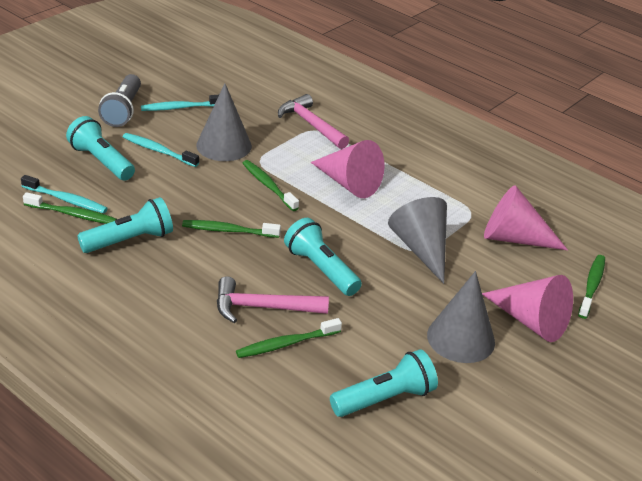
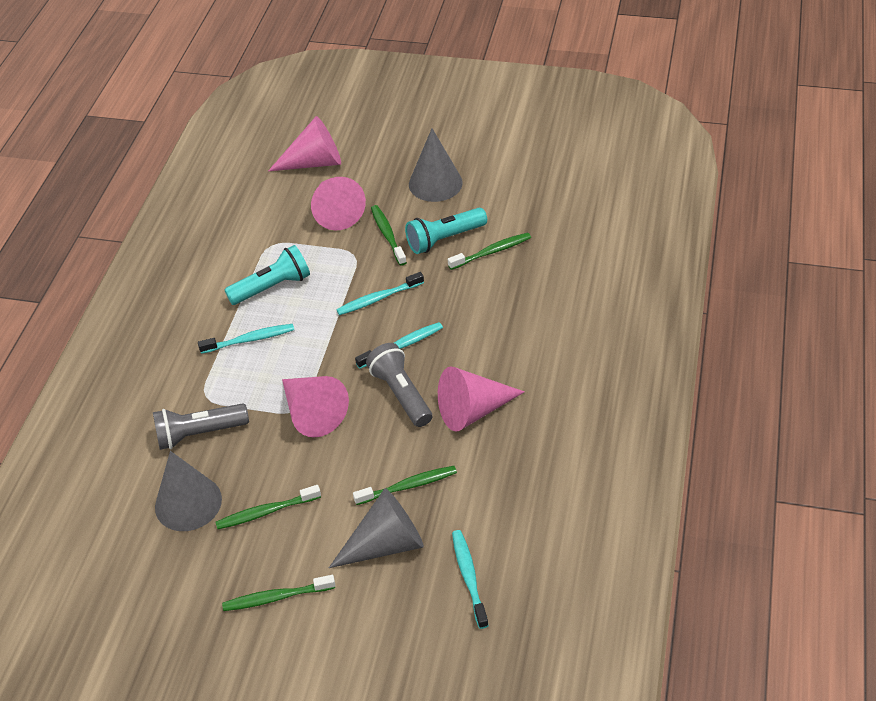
grey flashlight: [98,74,141,127] = 1 -> [153,403,249,450] [366,343,432,427] = 2
pink cone: [311,140,385,198] [482,275,573,342] [484,185,568,250] = 3 -> [268,116,341,171] [282,376,349,438] [311,177,366,230] [438,367,525,432] = 4
pink hammer: [217,276,329,323] [278,94,349,149] = 2 -> none = 0
turquoise flashlight: [66,116,135,181] [77,197,173,253] [284,218,362,296] [330,349,438,417] = 4 -> [225,245,310,305] [405,208,487,254] = 2
turquoise toothbrush: [21,175,108,213] [123,133,199,167] [141,95,219,111] = 3 -> [198,324,294,354] [336,272,424,315] [355,322,443,369] [452,530,489,629] = 4

